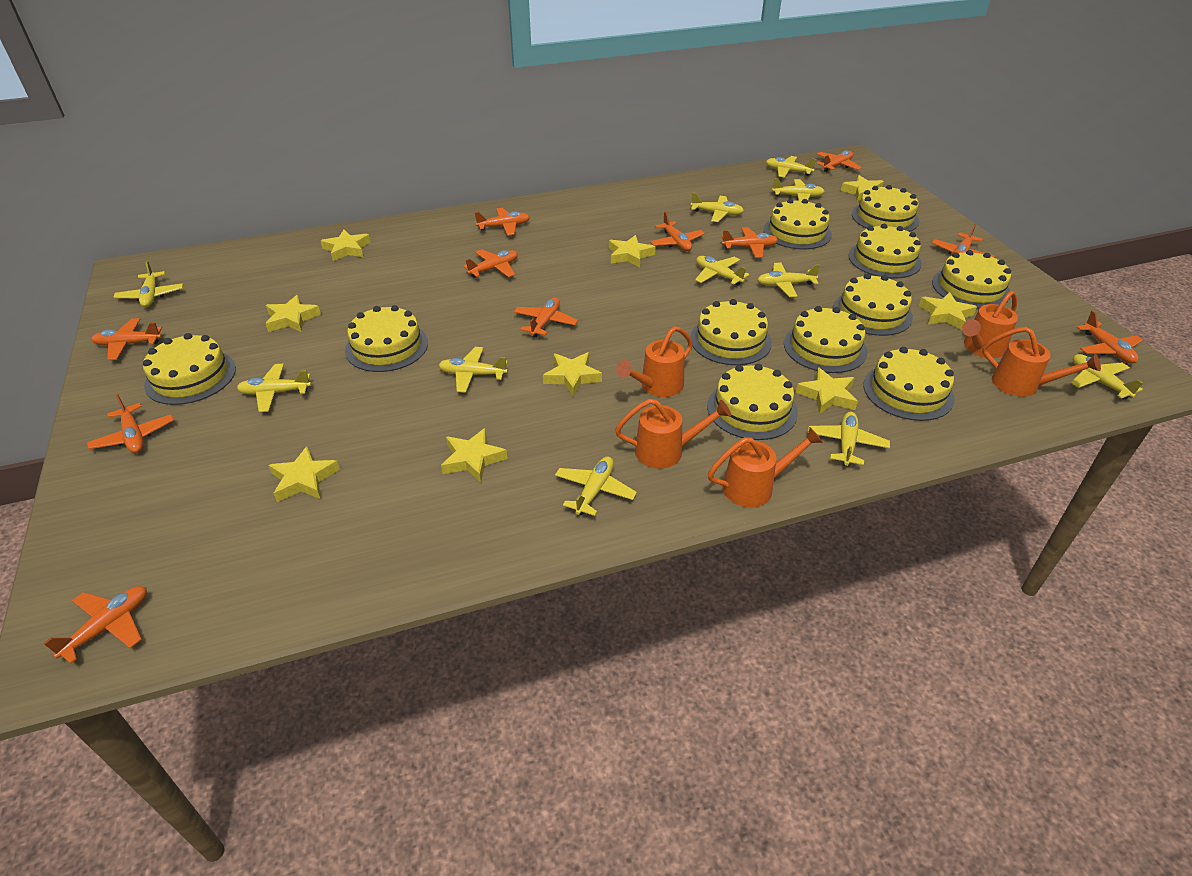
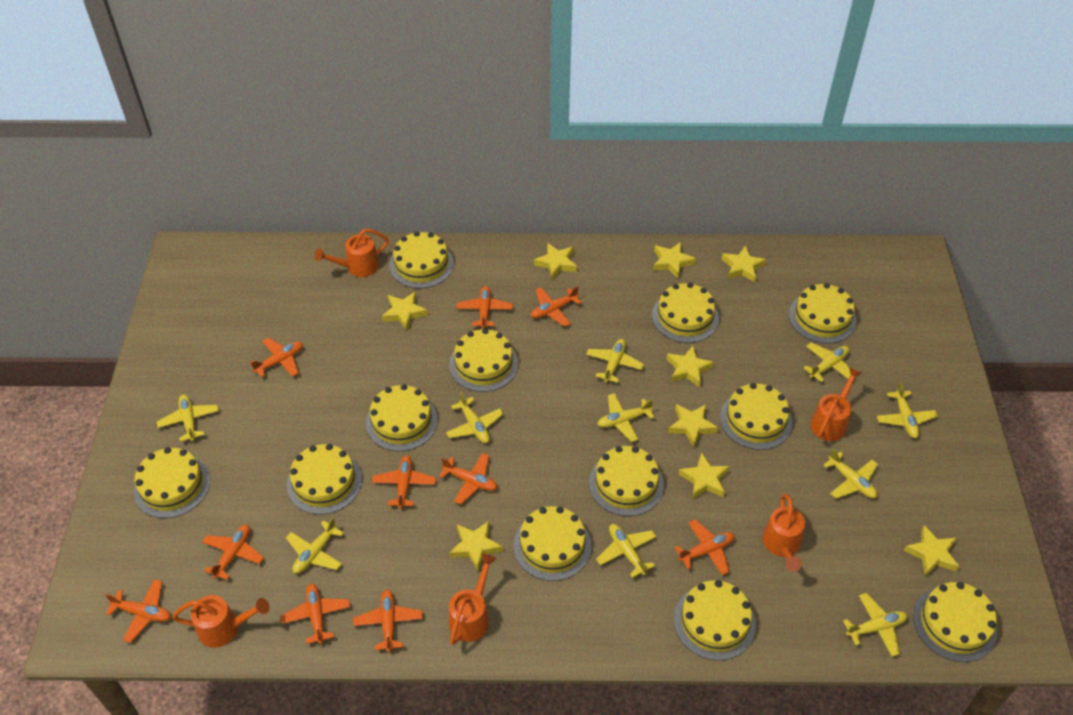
orange plane: [43,586,147,664] [87,394,174,453] [91,318,162,360] [463,249,518,278] [474,208,530,236] [514,298,578,338] [650,212,705,251] [722,227,778,258] [816,150,862,172] [932,224,994,258] [1076,311,1143,364] = 11 -> [105,579,171,643] [202,525,264,580] [249,338,303,377] [281,584,350,644] [353,590,423,652] [372,455,436,509] [439,453,498,505] [456,286,513,329] [531,286,582,327] [675,519,734,575] = 10
yellow cake: [143,333,236,405] [345,305,428,372] [690,299,772,365] [707,364,798,440] [763,199,832,249] [784,306,867,373] [833,274,913,336] [848,224,922,279] [852,185,919,232] [863,347,955,421] [932,250,1011,309] = 11 -> [134,447,210,518] [287,444,362,515] [366,384,438,451] [389,231,454,288] [449,328,518,392] [514,506,591,581] [589,446,664,516] [652,283,719,343] [674,580,756,661] [720,383,792,450] [789,283,857,344] [913,582,997,662] = 12
yellow plane: [114,261,183,307] [237,364,311,412] [439,347,508,393] [555,456,637,516] [691,192,744,222] [695,256,749,286] [757,263,820,297] [766,156,816,178] [772,178,825,201] [808,412,890,466] [1071,354,1143,399] = 11 -> [157,395,219,442] [286,517,344,573] [446,392,504,443] [586,339,644,383] [596,524,657,578] [597,393,655,442] [804,342,856,382] [823,449,878,499] [843,593,908,657] [877,382,938,438] = 10

